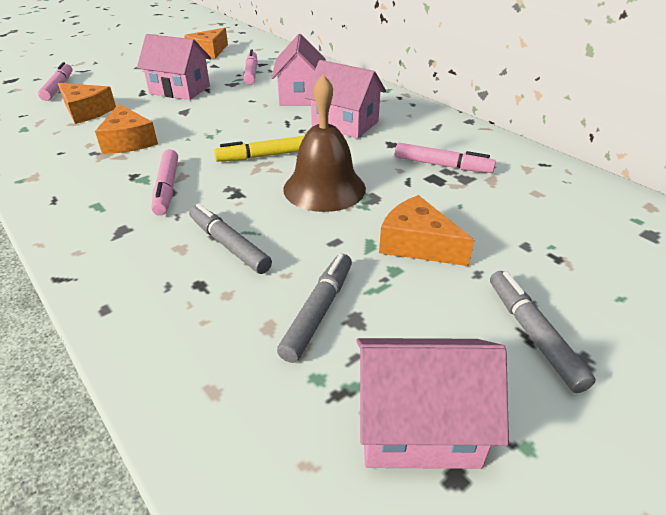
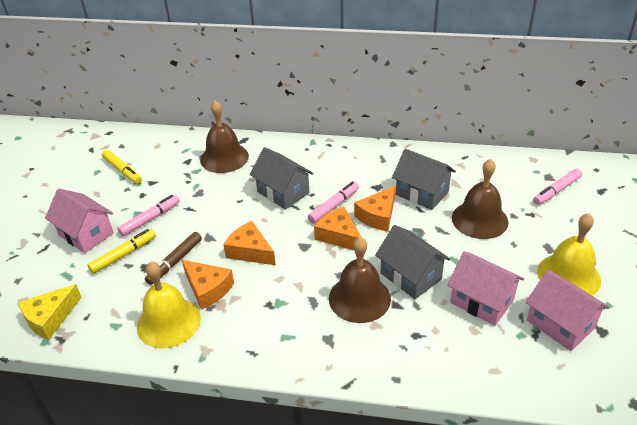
brown bell: [283,74,366,212] = 1 -> [200,101,249,173] [329,237,391,323] [452,159,508,239] = 3
brown marker: none = 0 -> [145,232,202,285] = 1
grey house: none = 0 -> [250,147,314,210] [375,225,450,299] [392,149,456,210] = 3
grey marker: [189,203,272,274] [277,254,352,363] [490,271,596,393] = 3 -> none = 0
pink house: [137,34,211,100] [271,34,326,106] [305,60,386,138] [356,338,509,469] = 4 -> [45,189,114,253] [447,251,524,326] [526,270,609,351] = 3
pink marker: [38,62,73,101] [151,149,178,216] [244,50,258,85] [395,143,496,173] = 4 -> [117,195,180,236] [308,181,359,223] [533,169,582,205] = 3
yellow bell: none = 0 -> [137,261,201,348] [537,213,601,295] = 2
yellow cheese: none = 0 -> [18,284,82,340] = 1
yellow marker: [214,136,304,162] = 1 -> [88,229,156,274] [102,150,142,184] = 2

